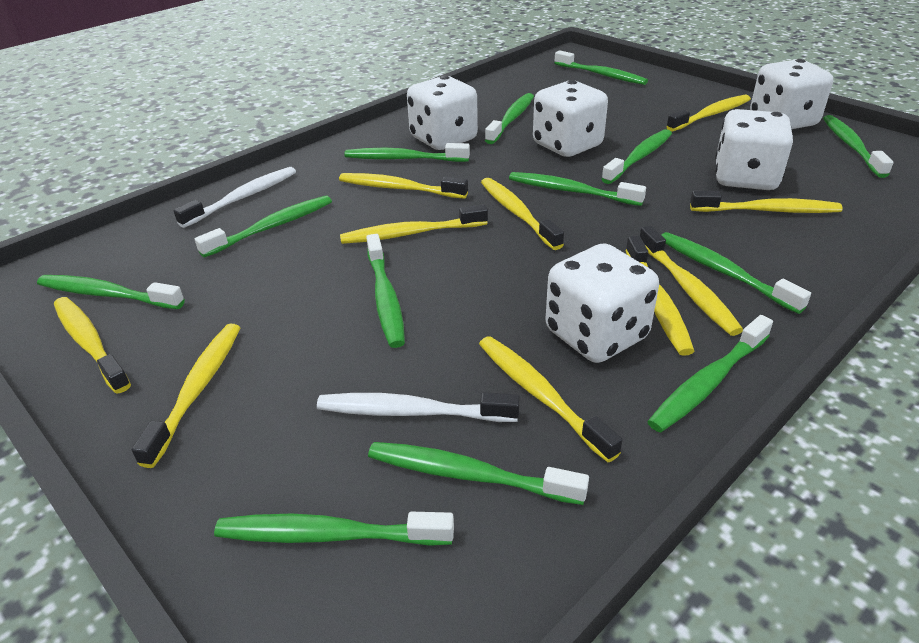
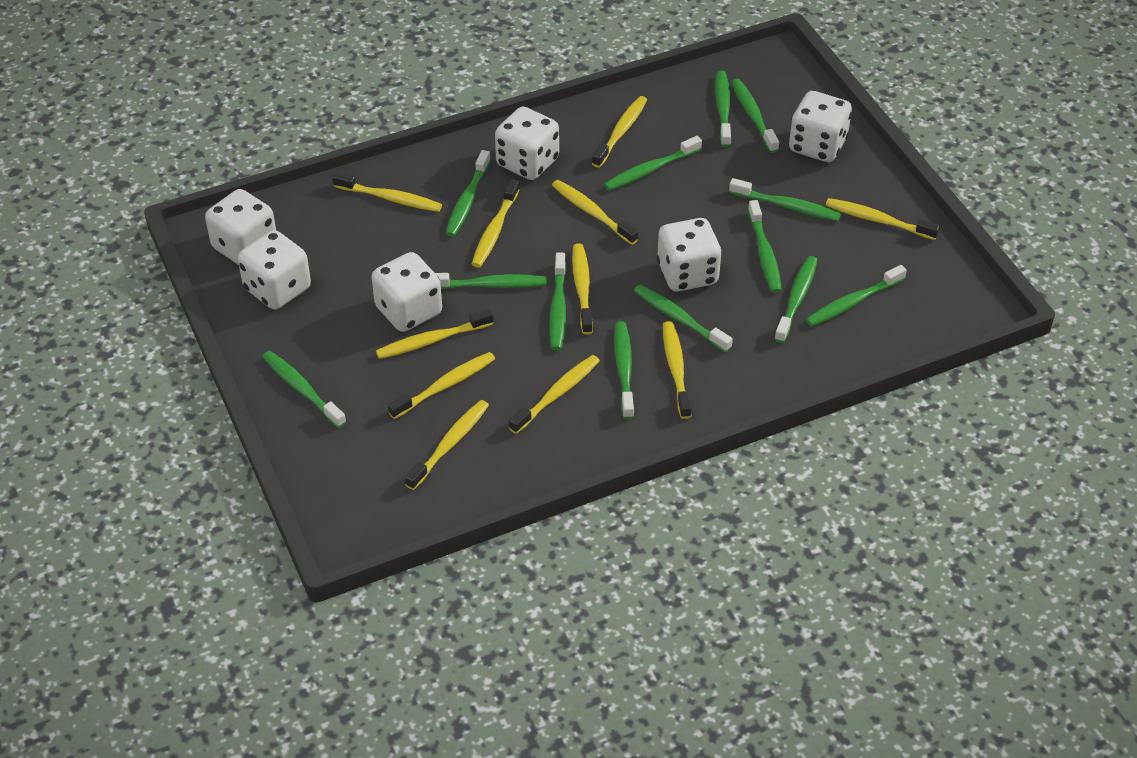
white dice: [407,76,478,150] [533,80,608,157] [546,243,659,363] [715,109,793,190] [750,59,833,129] = 5 -> [205,189,276,265] [238,230,311,310] [372,252,442,332] [495,107,559,180] [657,218,722,292] [789,91,852,162] = 6
white toothbrush: [173,167,296,228] [317,392,520,422] = 2 -> none = 0
yellow toothbrush: [54,297,131,393] [132,323,240,468] [339,173,468,199] [340,204,488,244] [479,336,623,462] [481,178,564,250] [625,236,694,356] [640,226,743,336] [666,95,751,132] [690,191,843,213] = 10 -> [333,172,442,212] [376,309,494,359] [388,352,495,419] [405,400,489,490] [472,179,520,268] [509,355,600,434] [552,180,638,245] [572,243,593,334] [592,96,647,168] [663,321,692,419] [826,198,940,240] = 11

